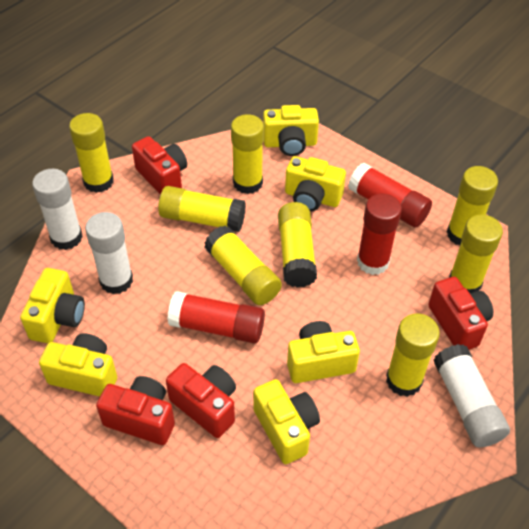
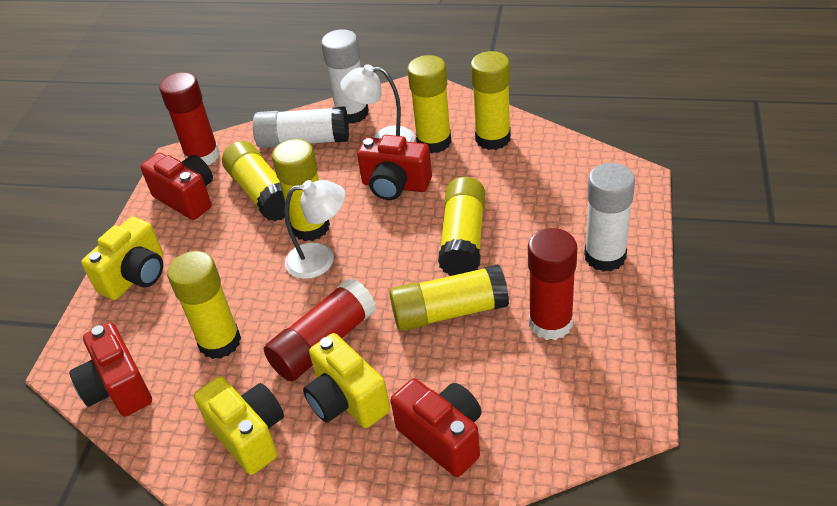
white lamp: none = 0 -> [284,180,345,279] [340,64,415,142] = 2
yellow camera: [20,268,85,343] [39,333,117,397] [253,379,320,464] [263,105,319,156] [285,156,346,211] [287,321,360,383] = 6 -> [81,217,163,300] [194,376,284,475] [303,333,390,428] = 3
yellow glue stick: [69,113,114,193] [158,186,246,232] [205,226,282,305] [231,114,264,194] [278,202,317,288] [386,313,440,397] [447,166,498,245] [449,215,503,293] = 8 -> [167,251,241,359] [222,141,285,222] [272,139,330,241] [389,264,509,331] [407,55,452,154] [438,177,485,276] [471,51,511,150] = 7

